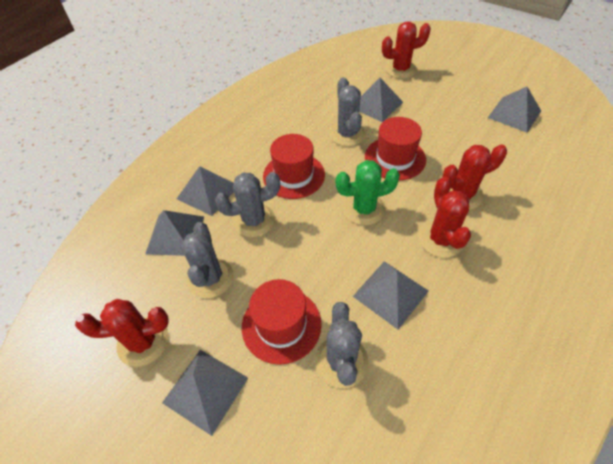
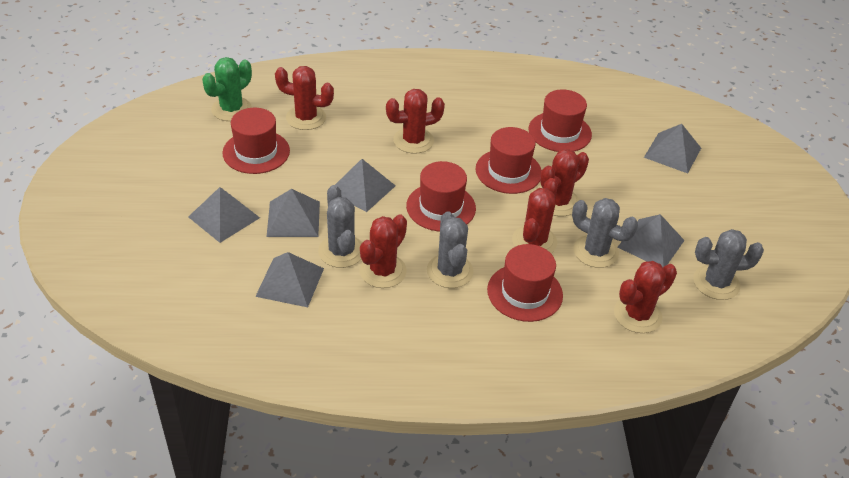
red cactus: [75,299,169,367] [382,21,431,79] [419,177,471,258] [443,144,507,210] = 4 -> [275,66,334,130] [359,214,407,288] [386,89,445,154] [512,178,558,253] [540,149,589,216] [614,261,677,333] = 6
red hat: [242,279,322,365] [263,134,325,199] [365,117,426,181] = 3 -> [222,108,290,174] [406,161,476,232] [475,127,542,194] [487,244,563,322] [528,89,592,152] = 5

